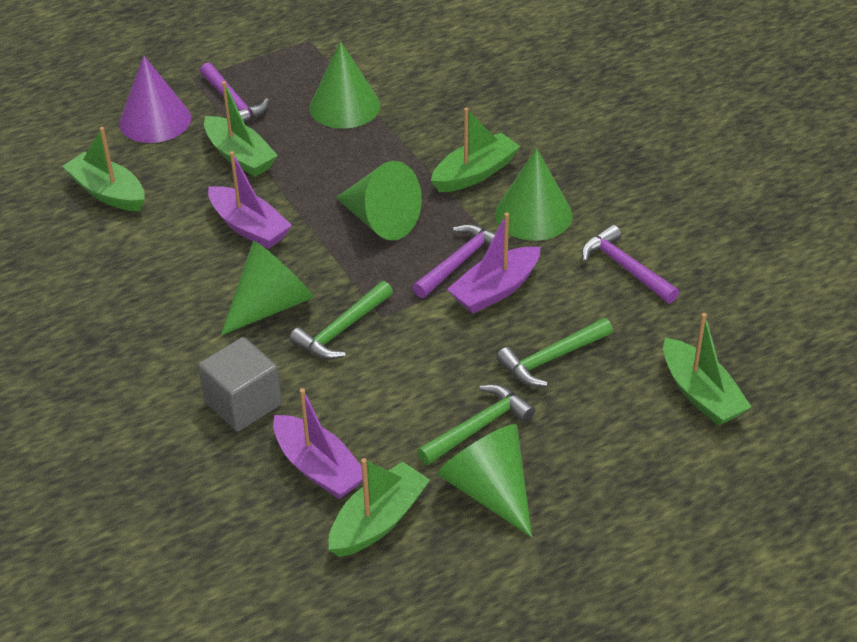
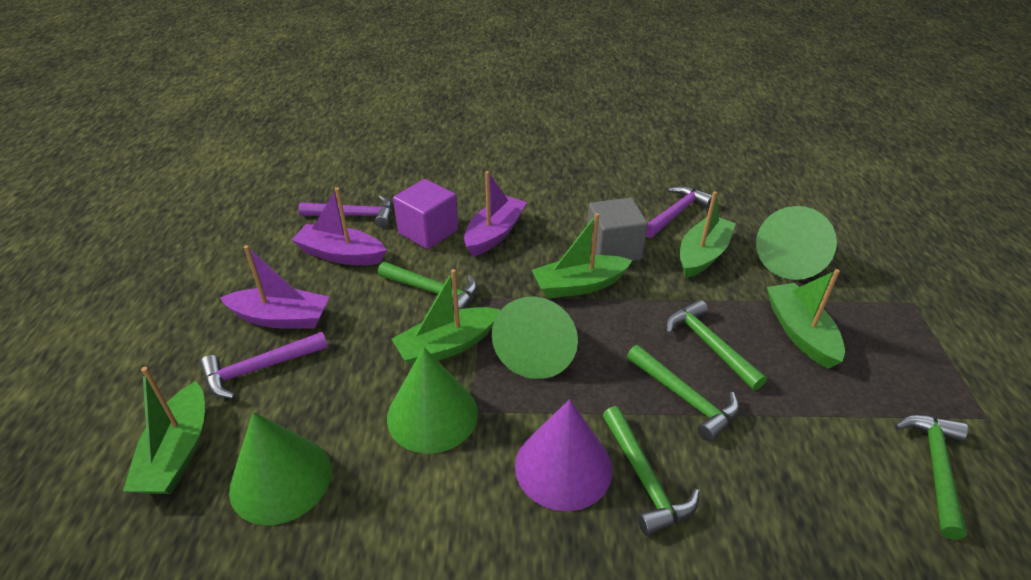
green cone: [221,240,314,335] [309,41,380,129] [336,161,422,241] [437,424,532,537] [495,148,572,241] = 5 -> [229,412,332,525] [387,347,478,454] [492,296,578,379] [756,206,837,280] = 4
green hammer: [290,281,393,360] [417,384,535,465] [496,318,613,386] = 3 -> [378,262,478,310] [603,406,699,536] [627,345,740,442] [666,300,767,390] [895,415,968,540] = 5
purple cube: none = 0 -> [393,179,458,249] = 1

